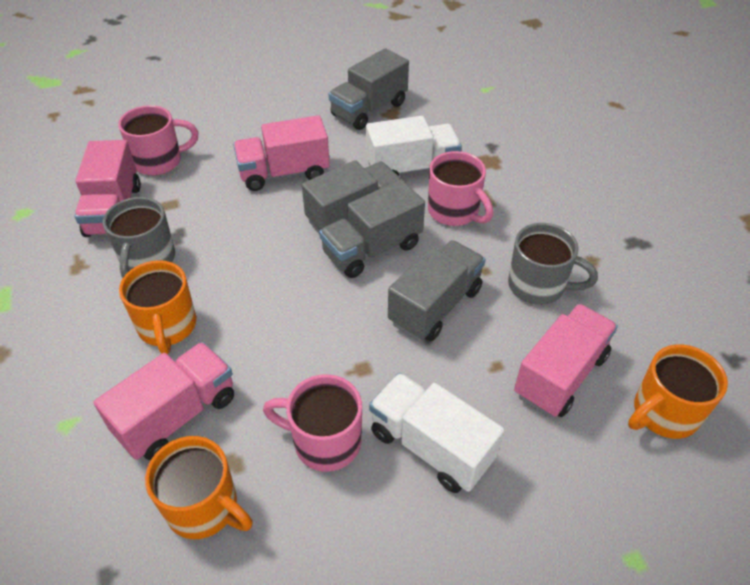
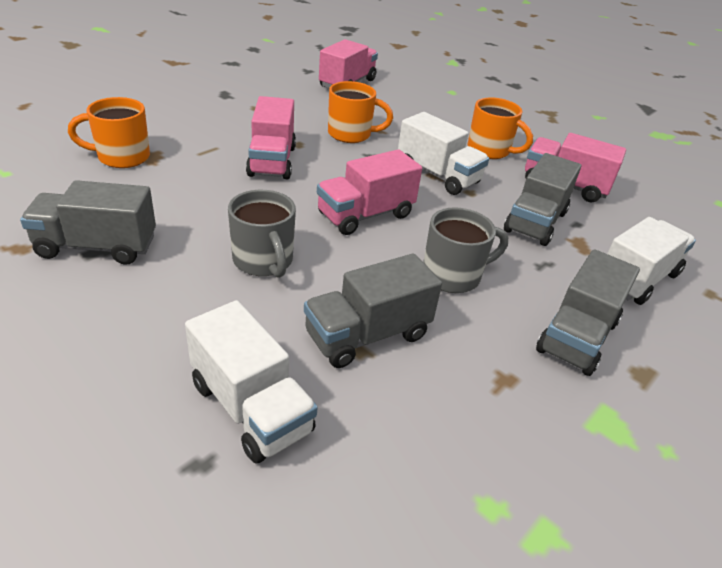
pink mug: [118,105,198,176] [263,374,362,472] [428,151,493,226] = 3 -> none = 0
white truck: [366,116,462,176] [369,373,505,493] = 2 -> [185,300,318,464] [398,112,489,195] [607,217,696,305] = 3

